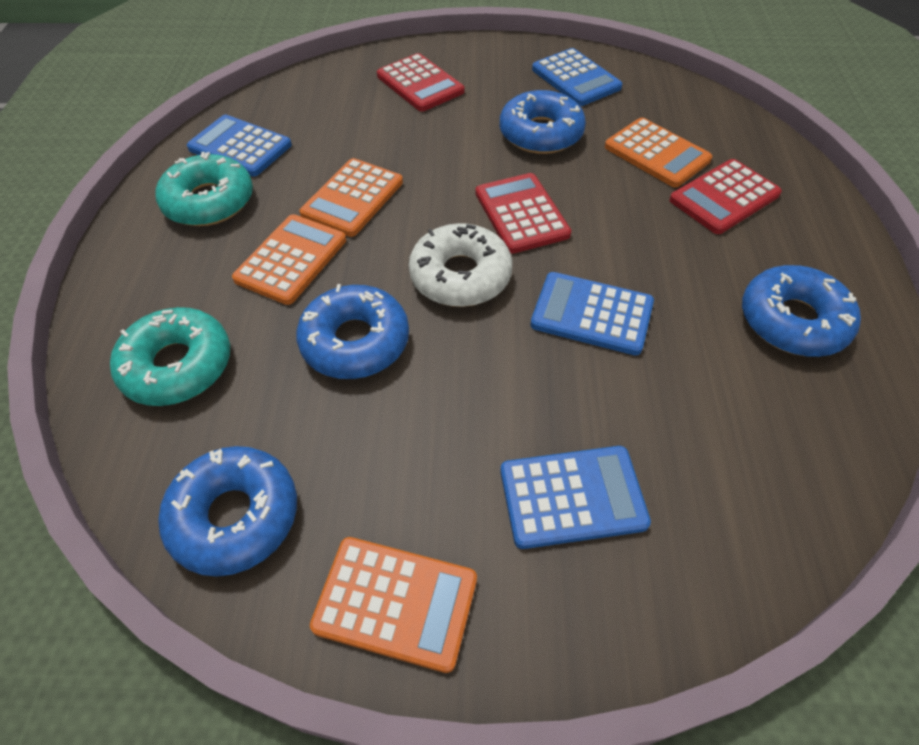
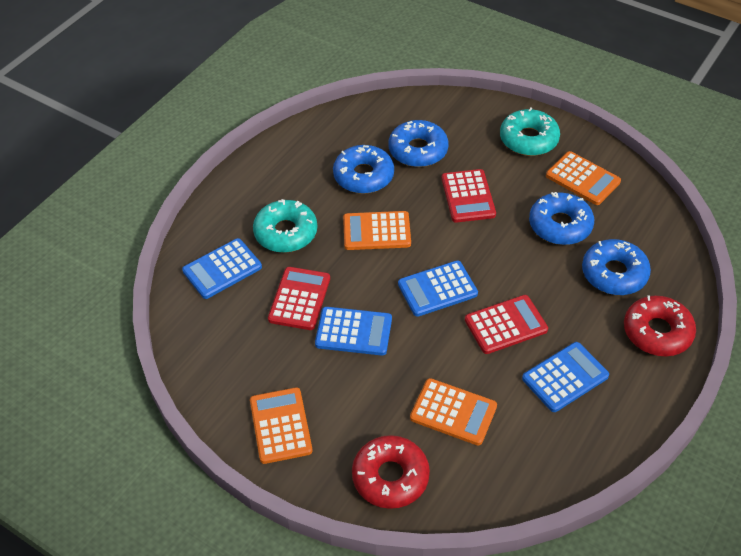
red donut: none = 0 -> [352,435,430,509] [624,295,696,356] = 2
white donut: [409,223,512,307] = 1 -> none = 0

